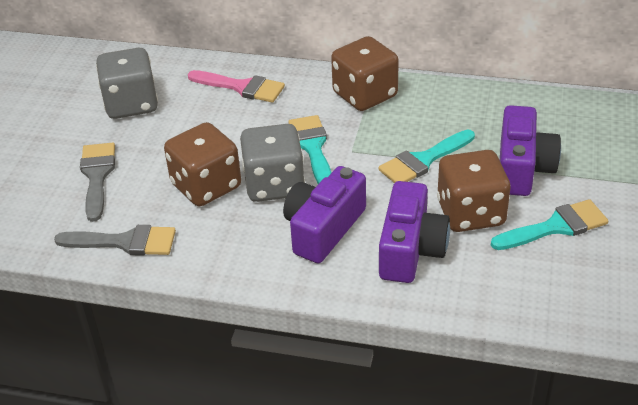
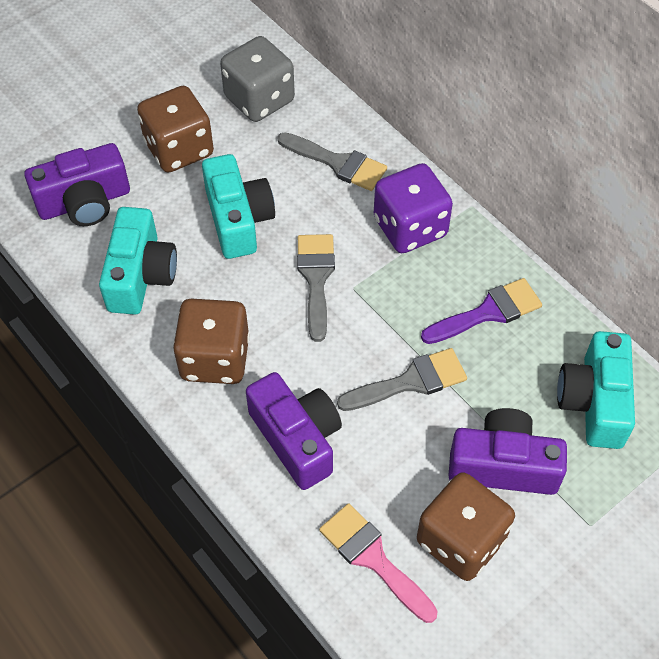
grey brush: [54,225,176,256] [80,143,115,222] = 2 -> [277,132,387,191] [297,234,335,342] [337,348,467,411] = 3
grey dice: [96,48,158,119] [240,124,305,202] = 2 -> [220,36,295,122] = 1
purple brush: none = 0 -> [421,278,542,344] = 1
purple dice: none = 0 -> [374,163,453,253] = 1
turquoise brush: [289,115,332,184] [378,129,475,183] [491,199,608,250] = 3 -> none = 0
turquoise camera: none = 0 -> [99,207,177,315] [202,154,275,259] [557,331,635,449] = 3

